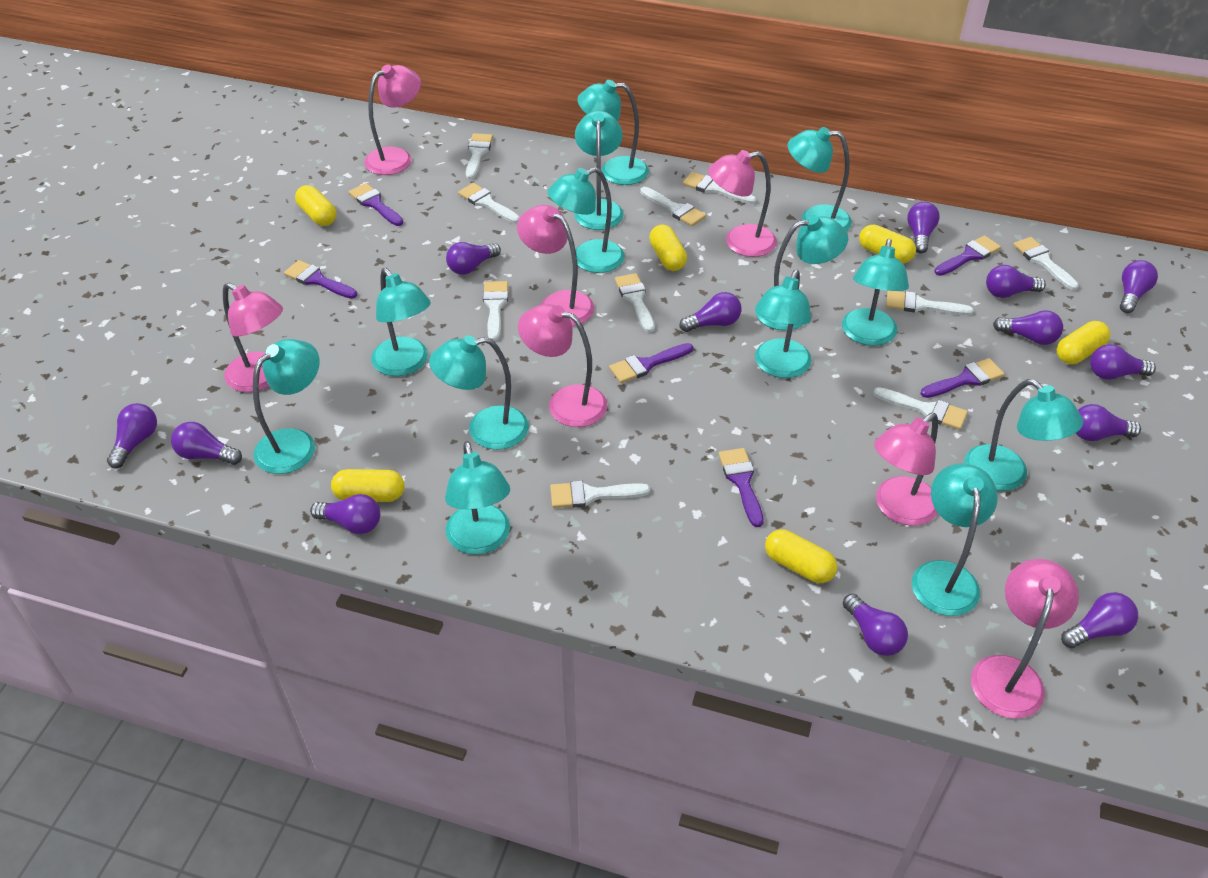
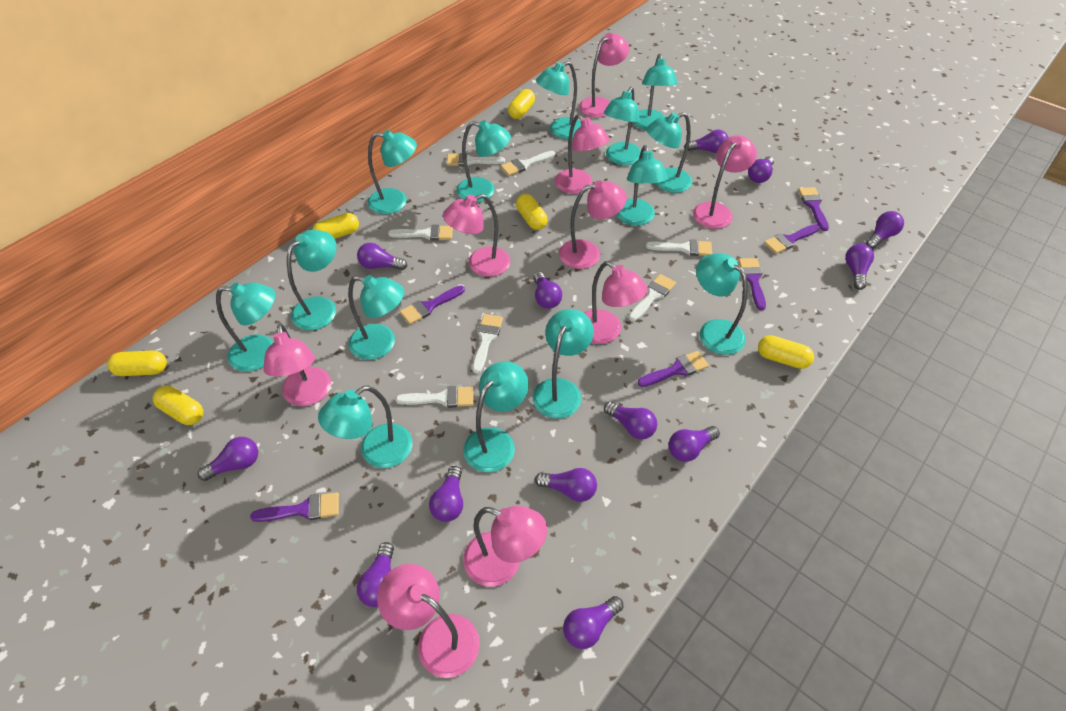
pink lamp: [223,283,283,392] [364,65,421,175] [517,205,594,326] [518,304,607,427] [708,150,777,257] [874,413,938,526] [971,559,1079,719] = 7 -> [263,323,331,406] [377,564,480,678] [443,194,510,277] [463,506,547,586] [555,114,610,194] [559,181,627,269] [579,33,629,118] [584,261,648,344] [693,135,757,229] = 9
turquoise lamp: [253,339,320,474] [371,268,431,376] [429,335,529,450] [445,441,510,555] [548,167,625,273] [574,111,624,230] [577,80,649,185] [755,215,848,330] [755,270,812,378] [788,127,852,231] [842,238,909,346] [912,463,998,616] [964,379,1083,491] = 13 -> [216,282,276,372] [287,230,337,330] [318,386,412,468] [348,275,405,360] [368,130,417,214] [456,120,511,202] [463,361,529,472] [533,309,594,419] [536,61,581,139] [604,87,641,165] [616,145,668,226] [633,54,678,130] [646,112,692,193] [696,253,748,355] = 14
white brush: [458,183,520,223] [466,133,493,179] [483,281,508,341] [550,481,650,508] [615,273,655,332] [640,187,706,227] [682,172,756,204] [873,387,968,430] [886,291,974,315] [1013,237,1079,290] = 10 -> [388,225,453,241] [396,386,473,408] [447,153,505,167] [472,314,503,374] [501,151,555,176] [629,274,676,321] [646,239,712,256] = 7

